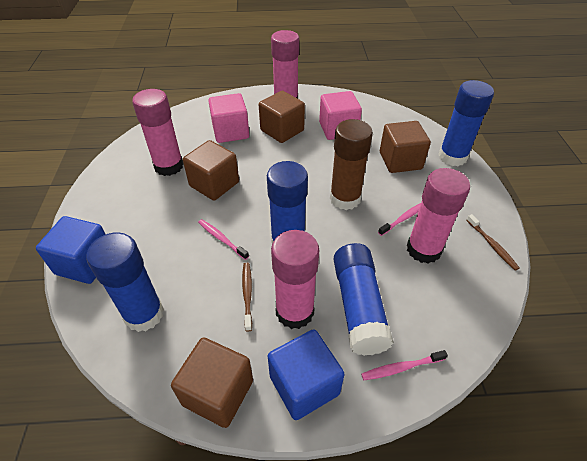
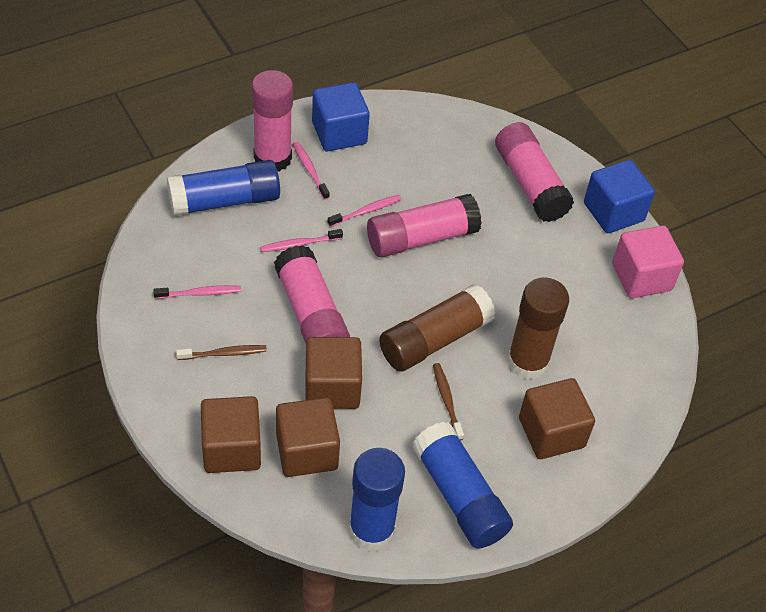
blue glue stick: [86,232,164,332] [267,161,308,243] [333,243,394,356] [438,80,494,166] = 4 -> [167,160,280,216] [349,448,405,551] [413,422,513,549] = 3
brown glue stick: [330,119,373,210] = 1 -> [379,284,496,372] [507,277,569,380] = 2
pink cube: [208,93,249,143] [319,91,362,140] = 2 -> [612,226,684,298] = 1
pink toothbrush: [198,219,249,260] [361,350,448,380] [378,203,421,236] = 3 -> [153,285,241,299] [260,229,343,252] [293,141,330,200] [328,195,402,227] = 4

